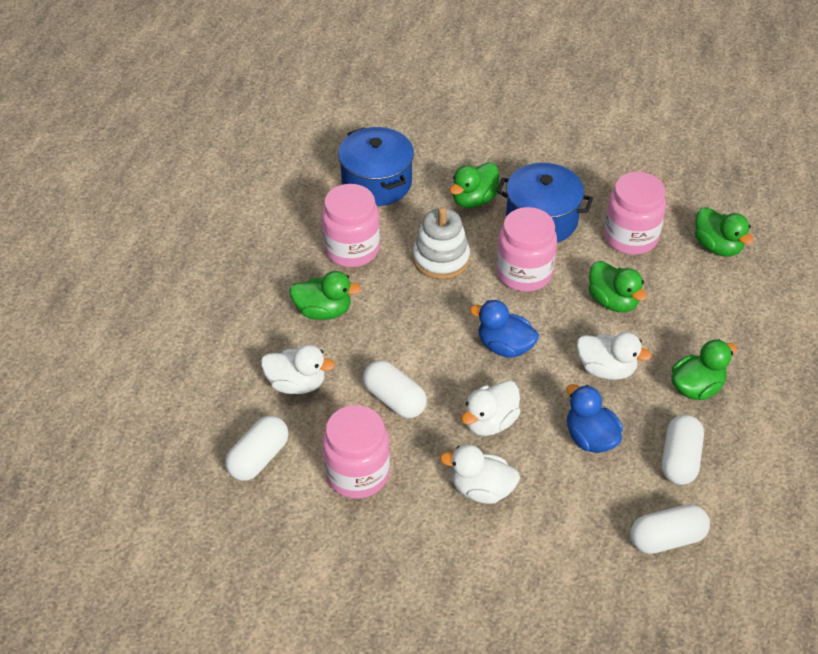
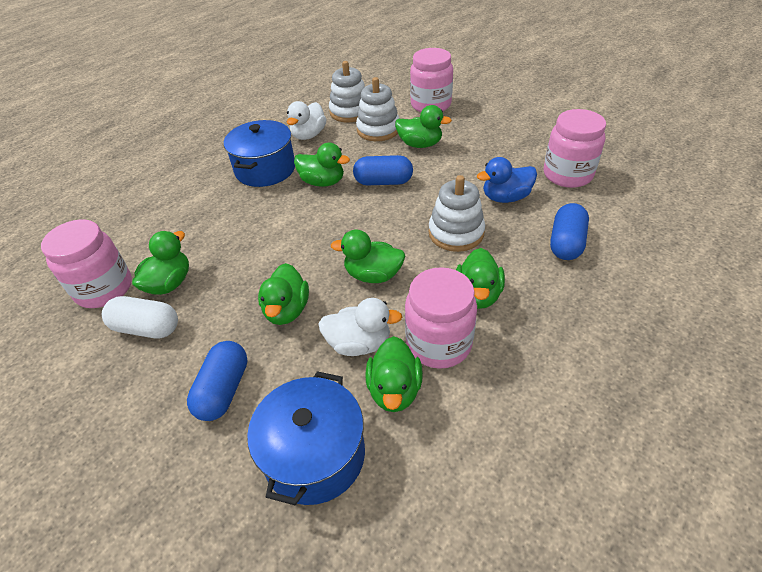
blue capsule: none = 0 -> [187,341,247,421] [353,155,413,185] [550,203,589,260] = 3
blue duck: [470,300,539,358] [566,384,623,453] = 2 -> [477,157,537,203] = 1
green duck: [289,271,361,320] [450,162,499,208] [588,261,647,312] [671,339,737,400] [695,207,754,257] = 5 -> [132,231,189,295] [258,263,309,325] [294,143,350,187] [331,229,405,283] [366,336,423,412] [395,105,452,148] [456,248,505,309] = 7
white capsule: [225,416,289,481] [363,360,427,418] [630,504,710,554] [662,414,704,485] = 4 -> [102,296,178,338] = 1
white duck: [261,345,335,394] [440,444,520,504] [461,380,521,436] [577,332,652,380] = 4 -> [287,101,327,140] [318,298,402,356] = 2
white stacking toy: [413,207,470,279] = 1 -> [329,61,365,122] [356,77,399,141] [429,175,485,252] = 3

